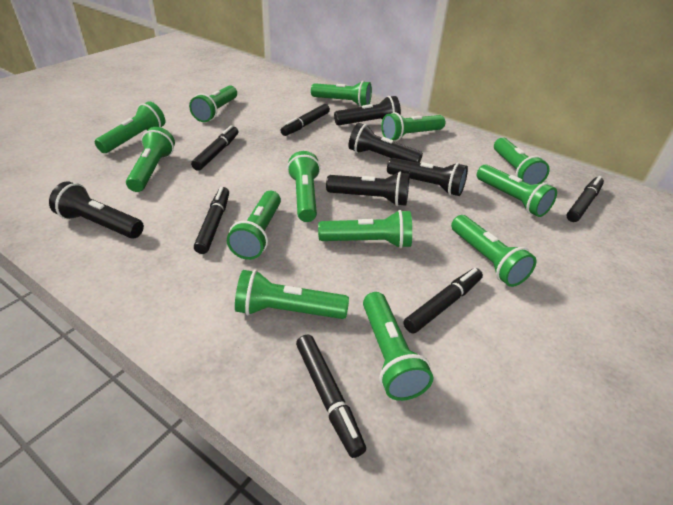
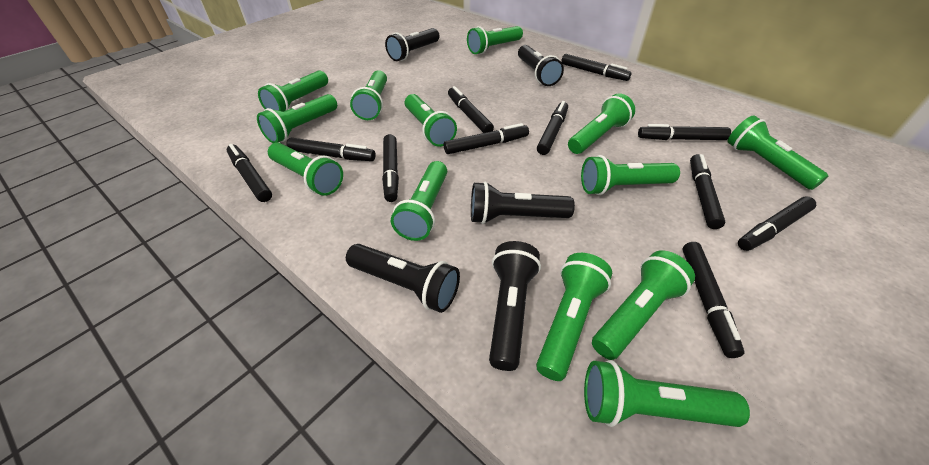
black marker: [191,125,238,171] [194,187,229,254] [281,104,330,136] [296,334,366,458] [404,268,483,334] [566,176,604,222] = 6 -> [227,144,272,202] [286,138,376,161] [382,134,399,202] [444,123,529,154] [448,86,494,133] [537,101,568,155] [561,54,631,81] [638,124,731,140] [682,242,745,358] [690,154,725,229] [738,197,816,251] = 11

